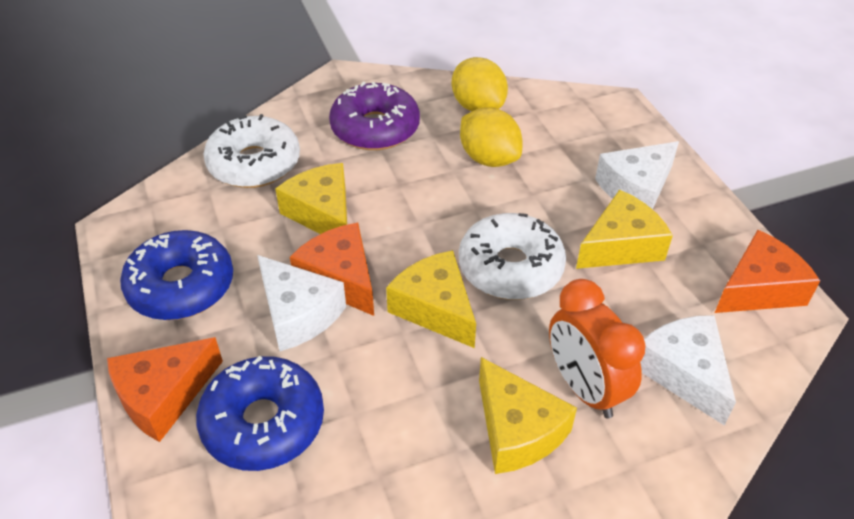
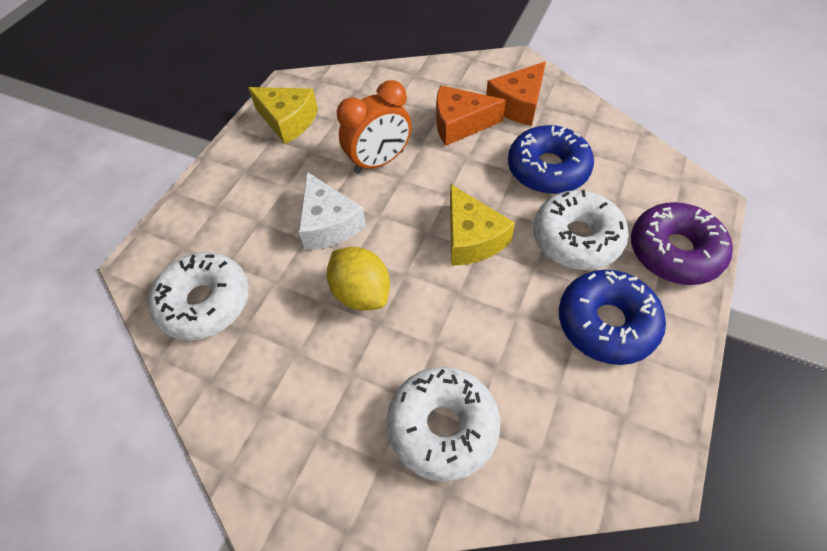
orange cheese: [107,337,223,442] [290,223,374,316] [715,230,820,313] = 3 -> [436,85,506,146] [486,61,546,126] = 2
white cheese: [257,255,346,351] [595,141,679,210] [640,315,736,426] = 3 -> [299,172,366,250] = 1
white donut: [203,114,300,188] [459,213,566,300] = 2 -> [148,252,249,340] [387,367,500,482] [533,190,629,270] = 3
yellow cheese: [275,163,347,234] [386,250,476,348] [479,357,577,474] [576,190,673,269] = 4 -> [248,87,318,144] [450,184,515,266] = 2
yellow lemon: [452,57,508,112] [460,107,523,167] = 2 -> [327,247,390,311] = 1

